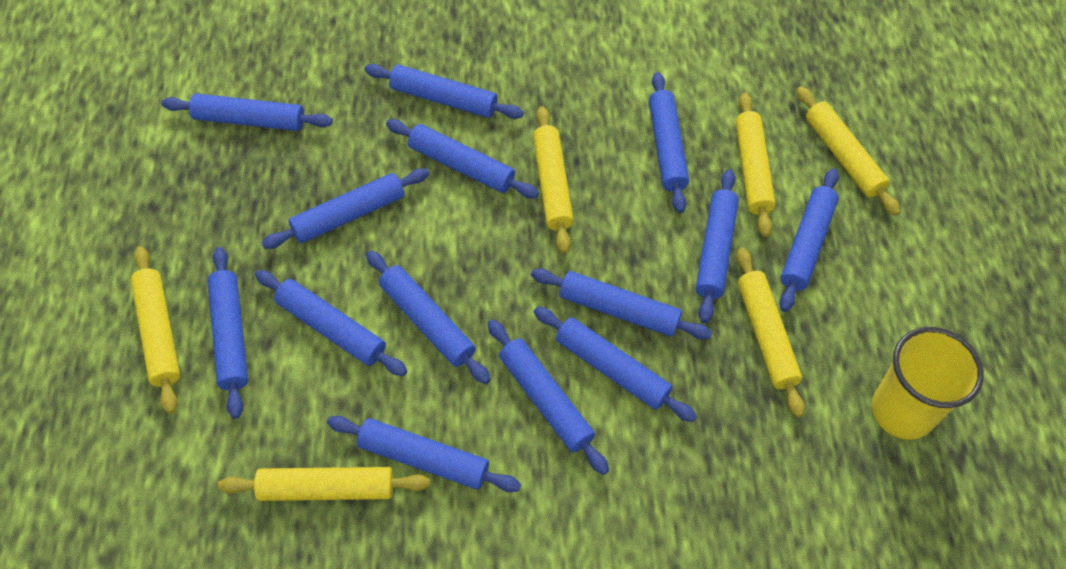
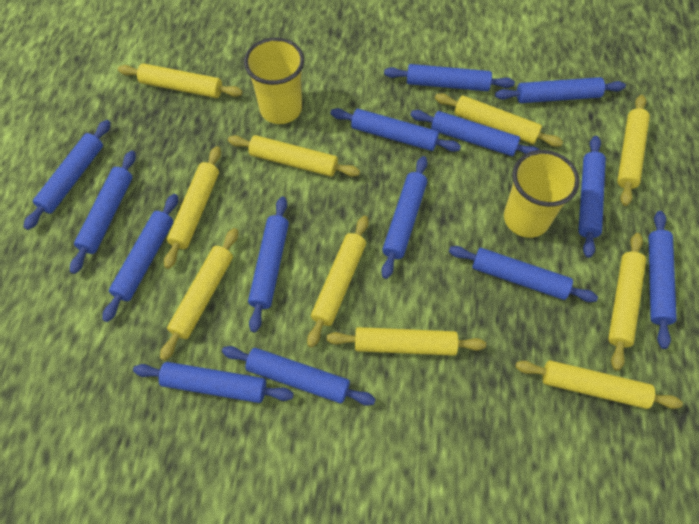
yellow cup: [872,327,984,440] = 1 -> [244,38,304,124] [504,150,580,238] = 2
yellow rolling pin: [131,246,180,414] [218,467,430,501] [533,106,574,254] [735,93,776,237] [736,247,805,417] [797,86,901,216] = 6 -> [118,63,243,98] [160,228,238,361] [164,146,221,269] [228,135,360,177] [307,216,369,348] [327,327,486,356] [435,93,563,147] [515,360,683,409] [608,233,646,371] [617,95,650,206] = 10

